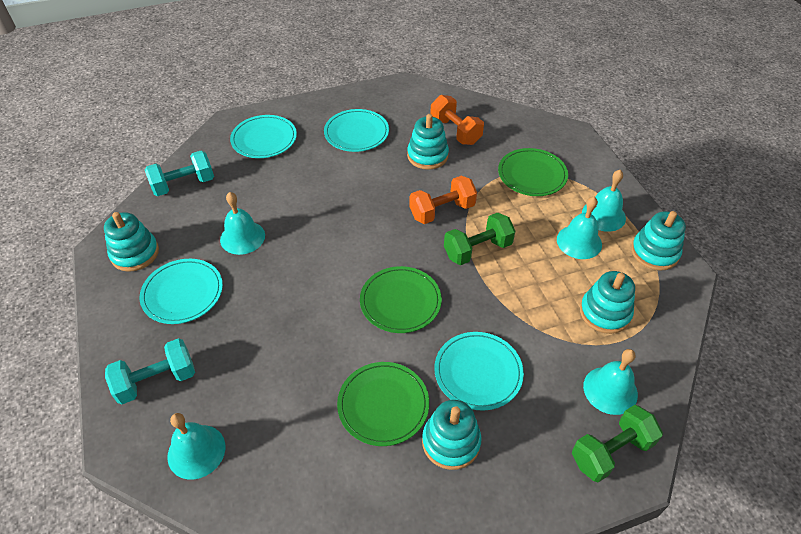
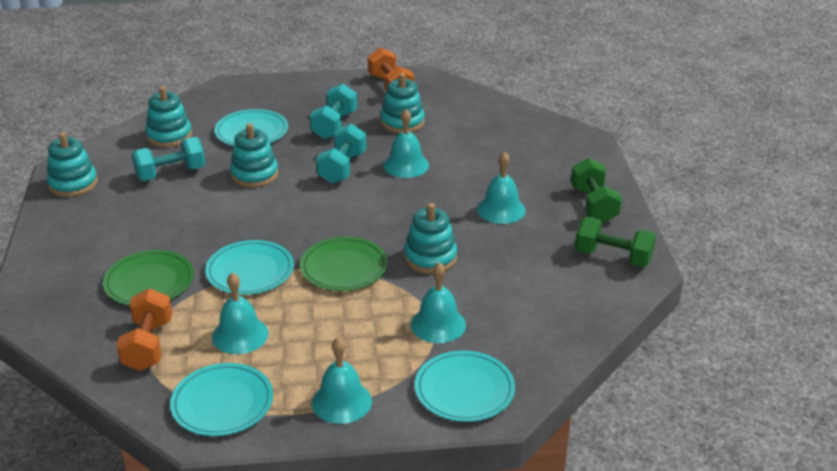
green plate: [337,362,429,446] [360,266,442,333] [498,148,568,196] = 3 -> [103,250,194,305] [300,237,388,291] = 2
turquoise dumbbell: [105,338,195,404] [145,150,214,196] = 2 -> [131,137,205,181] [310,84,357,139] [316,123,367,184] = 3

